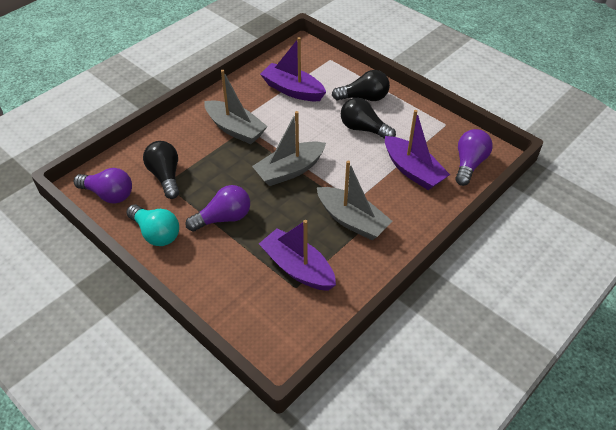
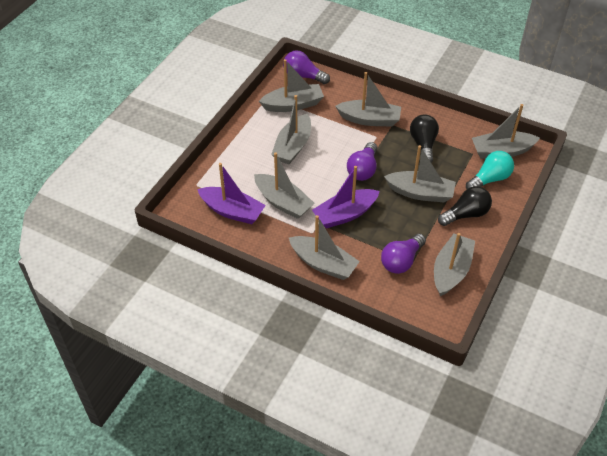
black light bulb: [143,141,179,199] [332,70,390,101] [341,98,396,139] = 3 -> [410,114,439,163] [438,186,492,226] = 2
grey boat: [204,70,268,144] [252,111,326,186] [317,160,392,240] = 3 -> [254,152,315,219] [259,59,324,112] [271,95,311,164] [289,215,360,280] [335,72,401,127] [384,145,456,202] [434,233,475,296] [472,104,540,158] = 8
purple boat: [259,220,336,291] [260,37,326,101] [385,110,450,190] = 3 -> [197,163,266,224] [312,166,380,229] = 2

